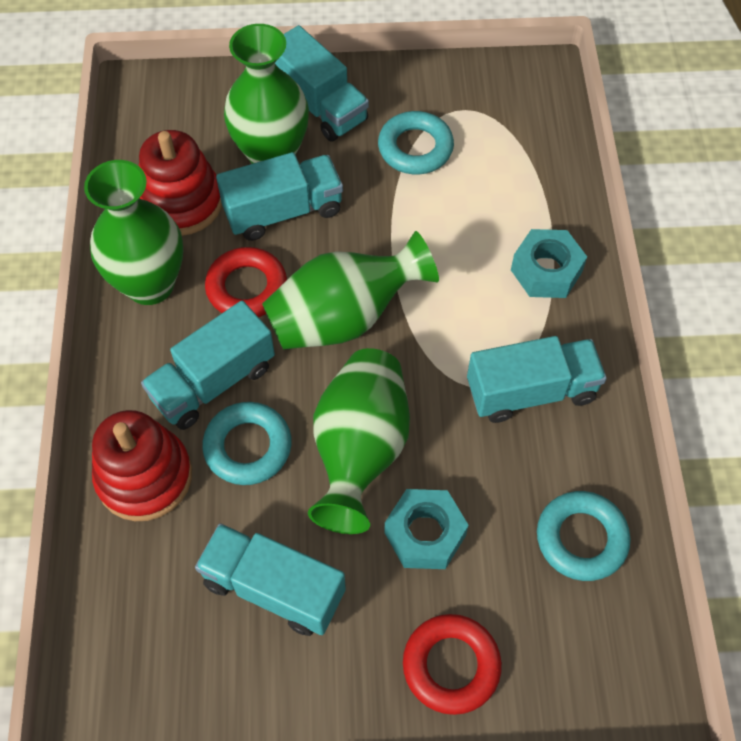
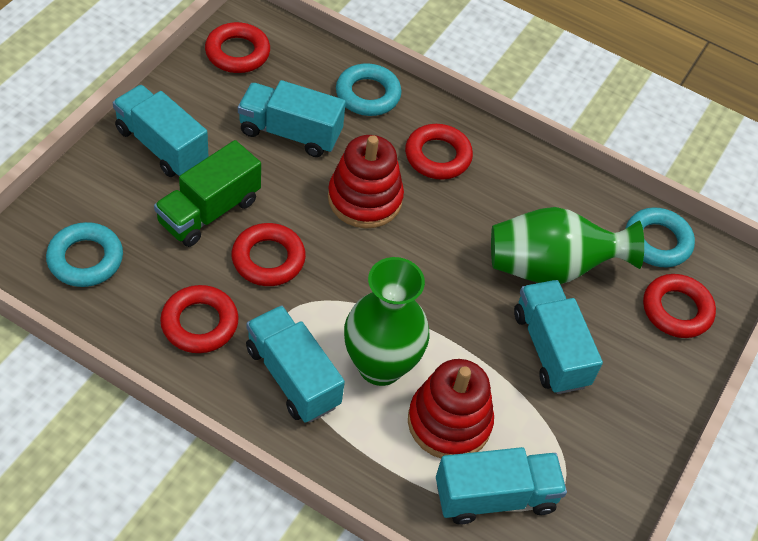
green truck: none = 0 -> [154,140,261,247] = 1
green vase: [84,160,183,305] [224,24,309,164] [262,231,439,350] [308,348,410,534] = 4 -> [344,257,430,386] [491,207,644,284] = 2
red ring: [205,247,287,317] [403,614,502,715] = 2 -> [160,285,239,353] [205,22,270,73] [232,223,306,286] [405,124,473,180] [643,274,716,338] = 5
turquoise nut: [384,489,469,569] [511,229,587,298] = 2 -> none = 0

